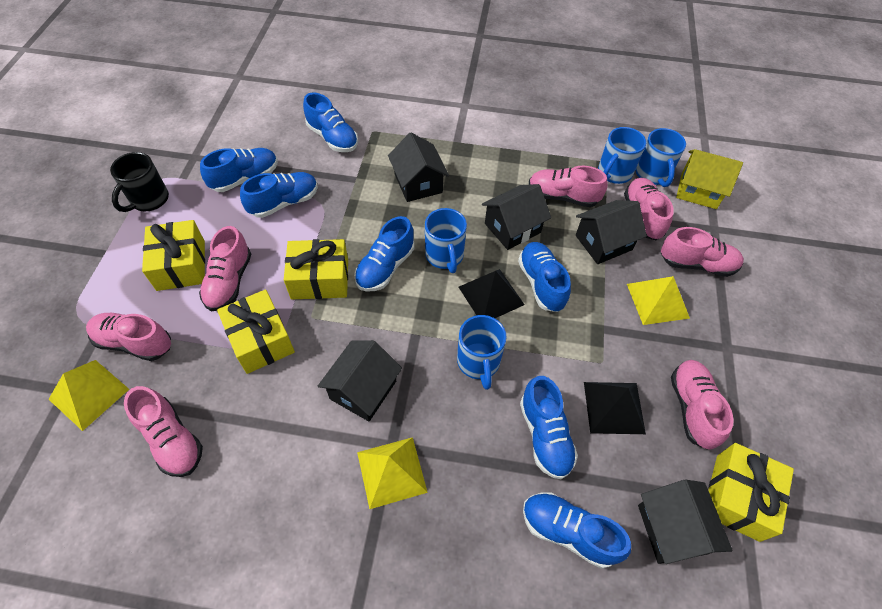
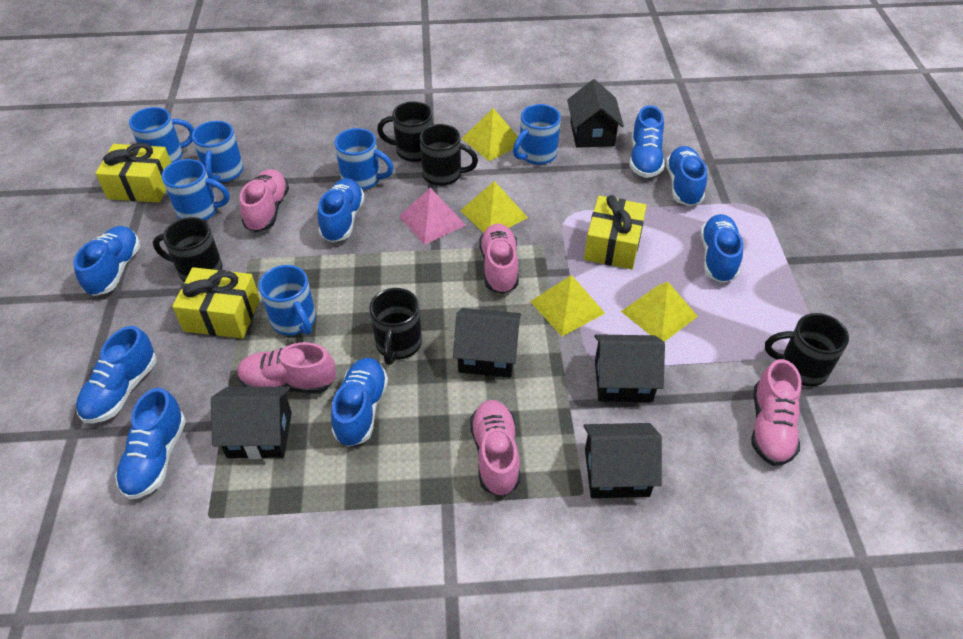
black mug: [110,152,169,212] = 1 -> [153,217,222,282] [369,288,422,365] [377,101,433,162] [419,124,478,186] [765,313,849,386] = 5
black pyramid: [459,269,525,318] [584,382,646,434] = 2 -> none = 0
blue mug: [425,208,467,273] [457,315,507,390] [598,127,646,184] [635,128,686,187] = 4 -> [129,107,194,163] [162,159,230,221] [192,121,243,182] [259,265,316,335] [335,128,394,190] [513,104,561,165] = 6
blue shoe: [200,148,278,192] [240,172,318,218] [303,93,358,152] [354,216,415,292] [518,242,571,312] [520,376,578,479] [523,493,631,569] = 7 -> [73,226,140,296] [76,326,156,424] [115,388,186,500] [318,178,365,243] [331,358,388,447] [630,105,665,178] [666,146,707,206] [700,214,743,283] = 8
pink pyramid: none = 0 -> [399,188,466,245] = 1
pink shoe: [86,313,171,361] [124,386,203,477] [199,226,251,311] [529,166,608,207] [624,178,674,240] [661,227,744,277] [671,360,734,450] = 7 -> [237,342,336,394] [239,169,289,232] [470,400,521,496] [479,223,519,294] [751,359,802,466] = 5
yellow gift: [142,220,205,291] [217,289,295,374] [284,239,348,299] [708,443,794,542] = 4 -> [95,143,171,203] [172,267,260,339] [584,195,647,269] = 3
yellow house: [676,149,743,209] = 1 -> none = 0
yellow pyramid: [49,360,129,431] [357,437,428,509] [627,276,690,325] = 3 -> [460,181,528,233] [462,108,518,161] [530,275,605,336] [621,282,698,342] = 4

